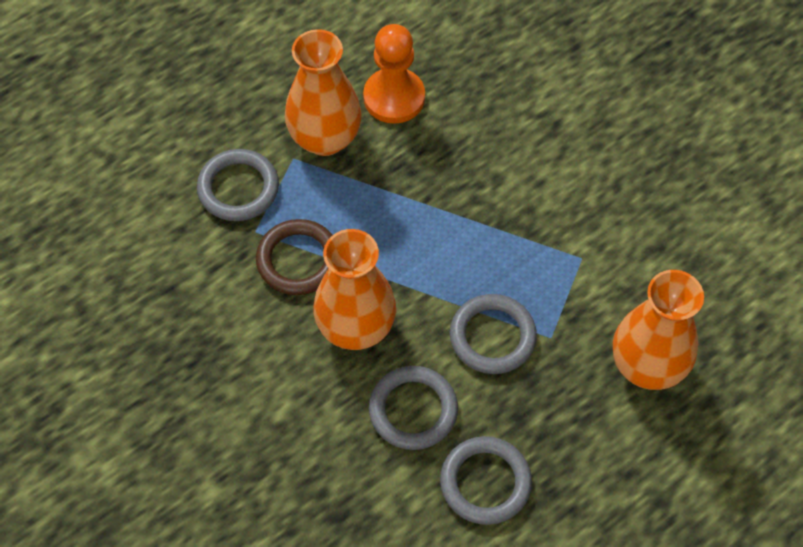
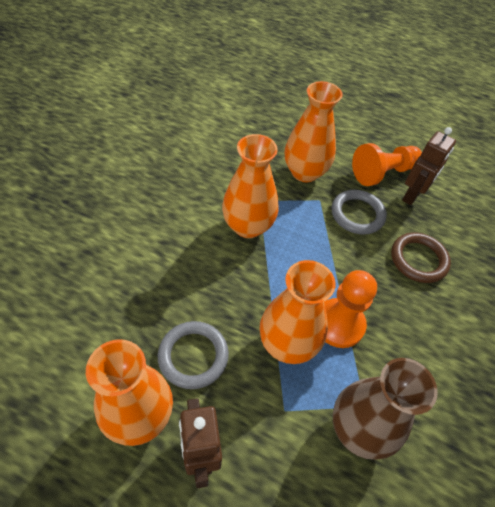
brown robot: none = 0 -> [179,398,222,488] [402,127,456,205] = 2
brown vase: none = 0 -> [333,358,438,460] = 1
grey ring: [197,149,279,221] [369,366,458,450] [440,436,532,525] [450,294,537,374] = 4 -> [158,321,229,389] [332,190,387,235] = 2
orange pawn: [363,24,425,124] = 1 -> [324,270,377,348] [352,143,422,186] = 2
orange vase: [285,29,362,156] [313,229,396,350] [613,270,704,390] = 3 -> [86,339,173,446] [222,134,278,238] [260,260,336,364] [285,81,343,182] = 4

